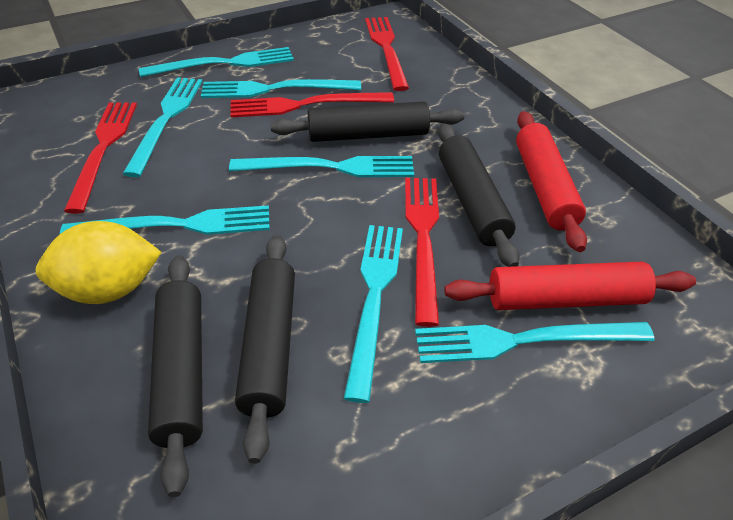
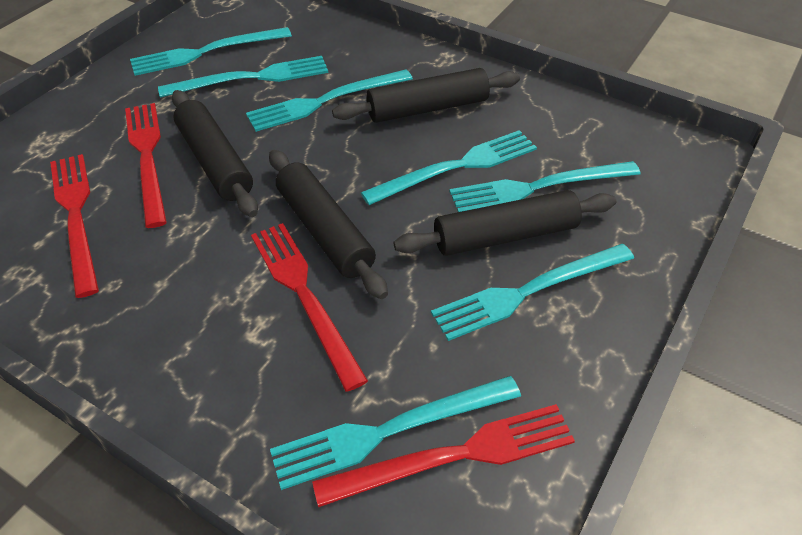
red rolling pin: [444,262,696,310] [516,111,587,252] = 2 -> none = 0
yellow lemon: [36,221,162,304] = 1 -> none = 0

